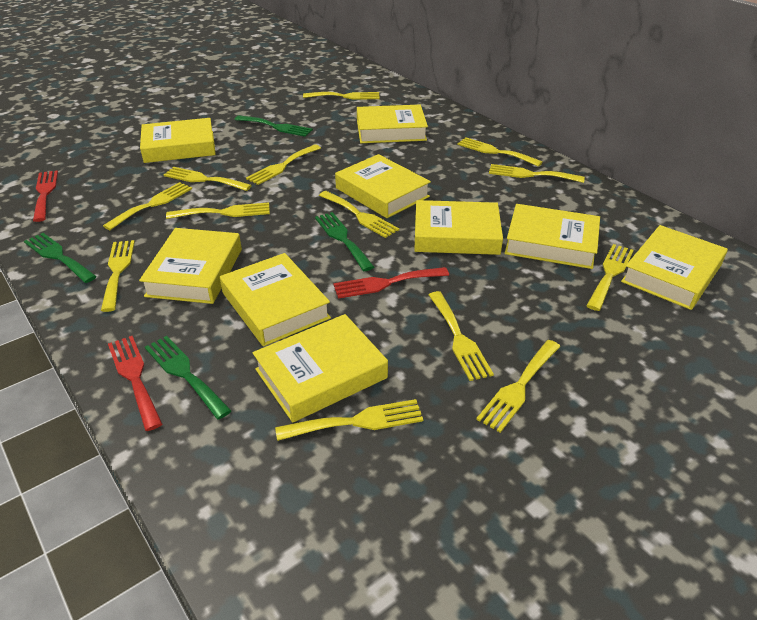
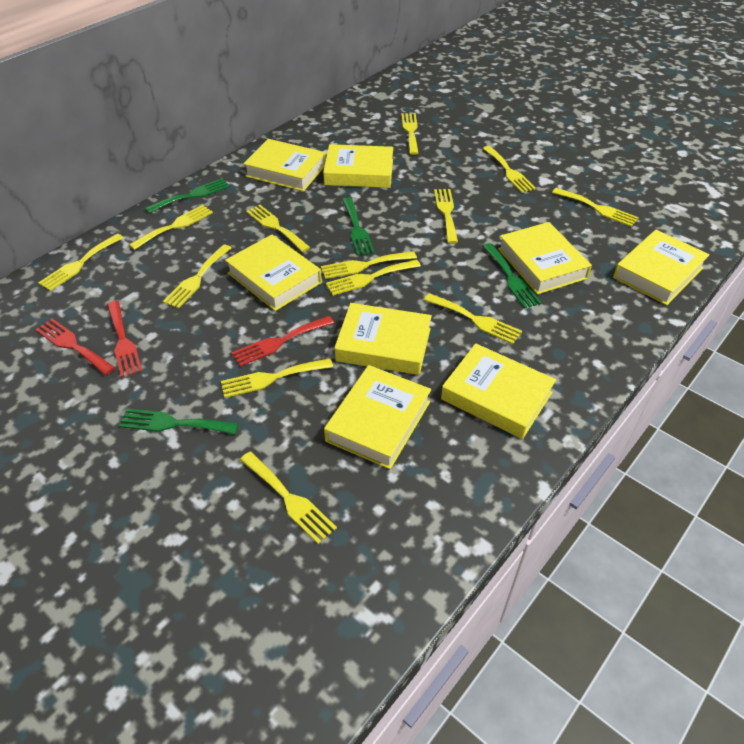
yellow book: [139,228,242,304] [140,118,216,163] [220,253,331,346] [253,314,388,423] [335,154,431,218] [357,105,428,143] [414,200,503,255] [504,204,600,269] [621,225,728,310] = 9 -> [225,234,322,311] [243,139,326,191] [323,144,393,188] [324,365,431,469] [334,303,432,375] [441,343,556,439] [498,222,592,294] [613,230,710,305] = 8

